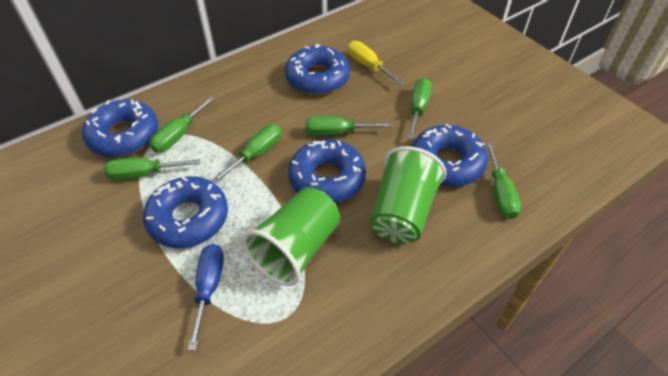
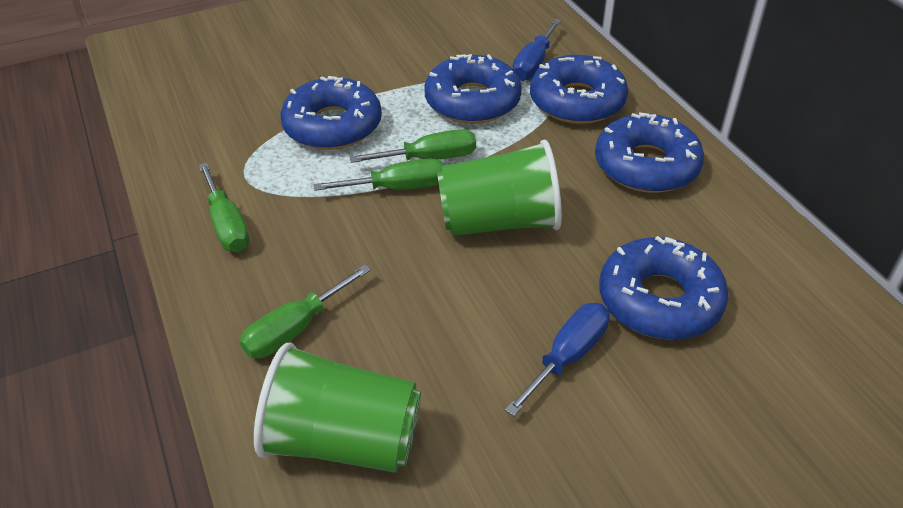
blue screwdriver: [188,244,224,351] = 1 -> [505,303,610,416] [513,19,561,81] = 2
green screwdriver: [104,158,200,180] [149,96,215,152] [212,124,282,184] [305,116,392,136] [407,78,432,139] [486,142,521,219] = 6 -> [199,163,250,252] [240,264,371,358] [313,159,445,191] [350,129,476,163] = 4
yellow screwdriver: [348,41,404,85] = 1 -> none = 0

